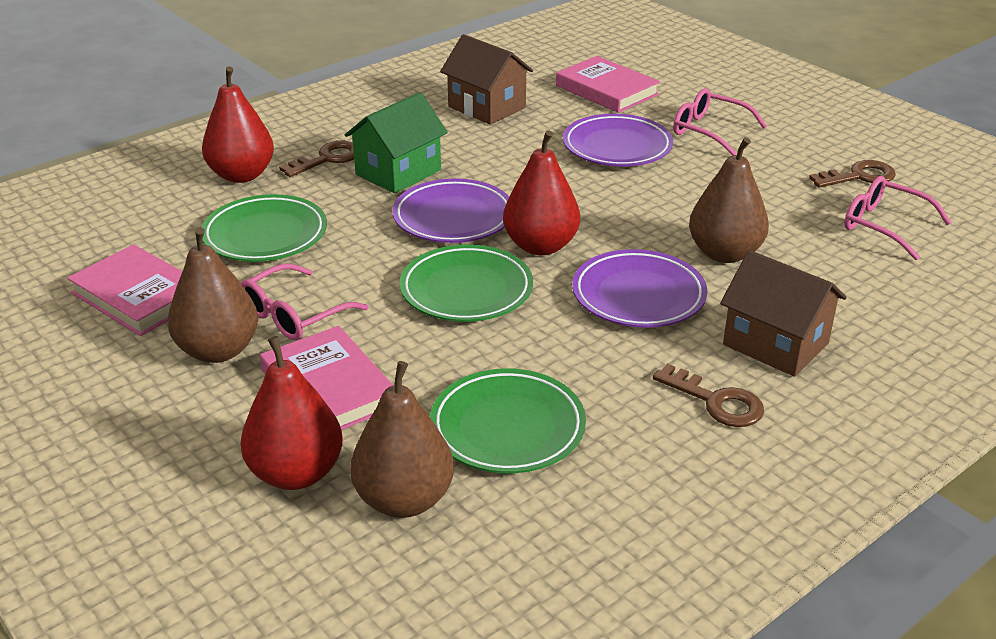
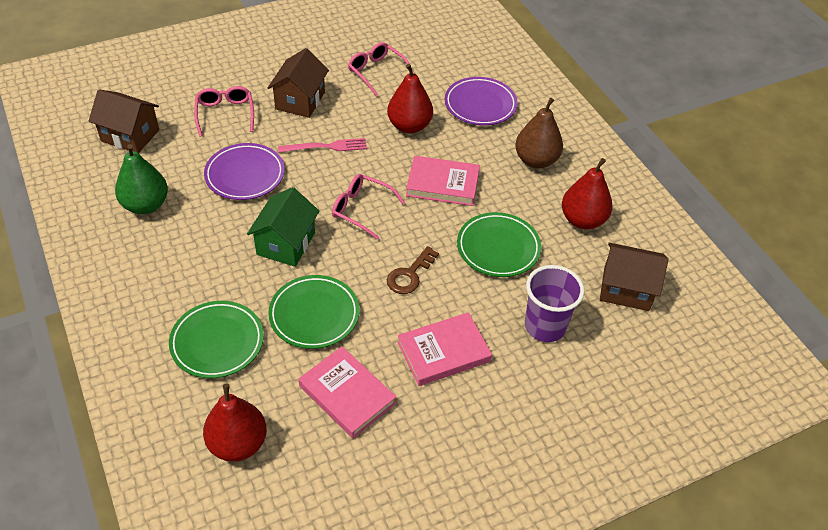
brown house: [440,34,533,125] [720,250,847,377] = 2 -> [89,89,159,153] [268,48,329,118] [600,243,669,311] = 3
brown key: [279,141,354,177] [653,364,764,427] [809,160,896,188] = 3 -> [387,246,439,294] = 1
brown pear: [168,227,258,363] [350,361,454,518] [689,137,769,263] = 3 -> [515,98,563,168] = 1
green pear: none = 0 -> [115,144,168,214] = 1
pink fork: none = 0 -> [278,138,367,153] = 1
purple cup: none = 0 -> [525,265,584,342] = 1
purple plate: [392,178,509,243] [563,114,673,167] [572,249,707,328] = 3 -> [204,143,285,200] [445,77,518,126] = 2

